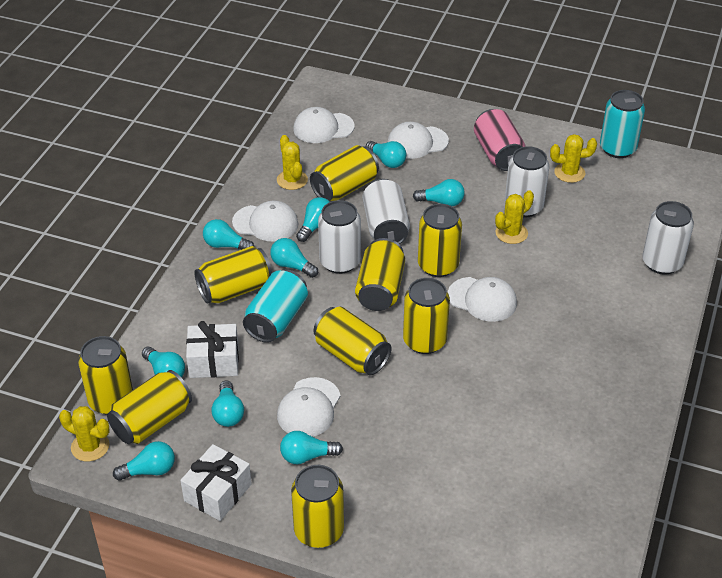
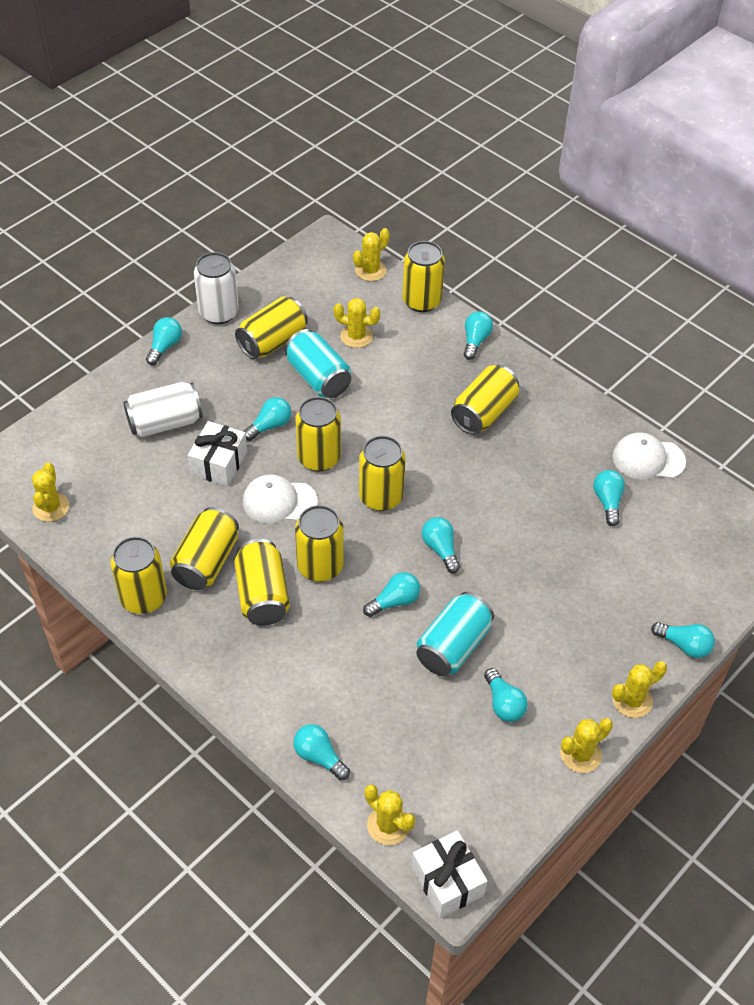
pink can: [474,109,526,171] = 1 -> none = 0
white can: [318,200,361,274] [363,179,410,244] [505,146,549,218] [642,201,694,275] = 4 -> [123,382,202,438] [194,252,239,324] = 2
white cap: [232,201,298,242] [277,377,341,437] [293,107,355,143] [387,122,449,159] [448,277,517,322] = 5 -> [243,474,318,524] [613,433,686,480] = 2
yellow cactus: [59,406,110,462] [277,135,308,190] [495,190,534,244] [550,134,597,183] = 4 -> [32,463,69,522] [333,298,381,348] [353,228,390,281] [365,784,415,845] [560,718,613,773] [612,661,667,718] = 6

